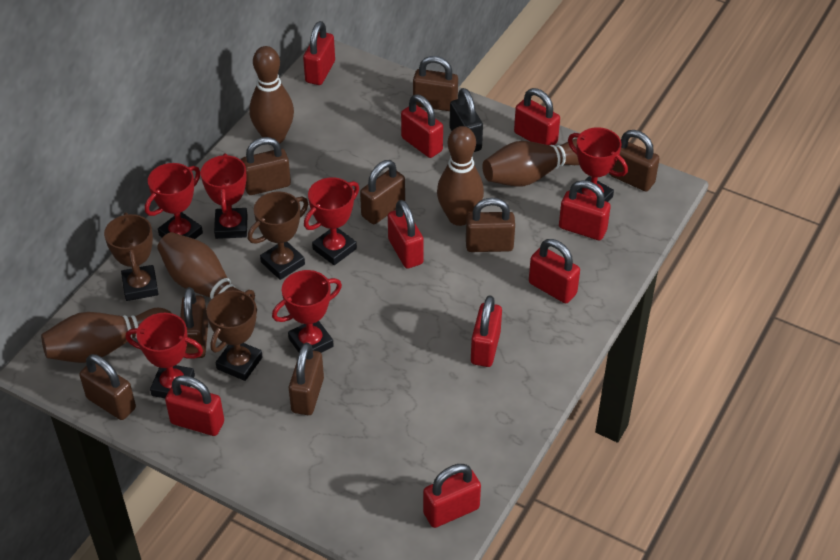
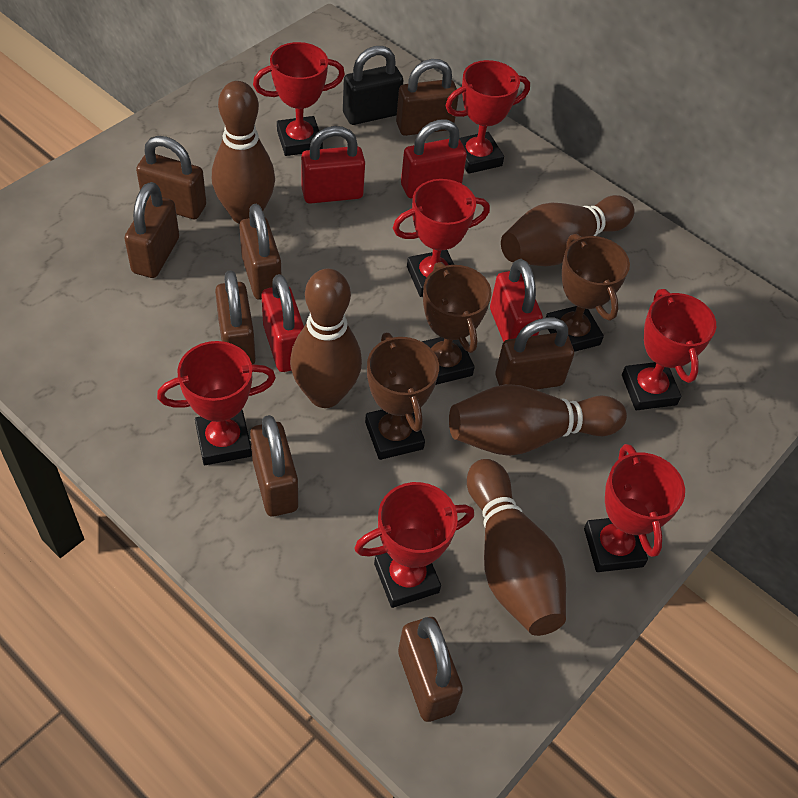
red padlock: [165,375,224,436] [303,21,335,85] [388,200,424,269] [401,95,443,158] [423,464,481,528] [471,295,502,367] [514,88,560,145] [529,239,580,303] [559,180,611,240] = 9 -> [262,274,304,372] [301,126,365,204] [401,120,467,198] [490,259,543,342] = 4
red trophy: [126,313,203,398] [145,163,203,239] [201,153,248,239] [272,270,342,353] [304,177,359,265] [568,127,628,202] = 6 -> [157,341,276,465] [253,42,345,156] [354,482,474,608] [393,179,490,297] [445,60,530,174] [584,444,685,572] [622,289,716,410] = 7

